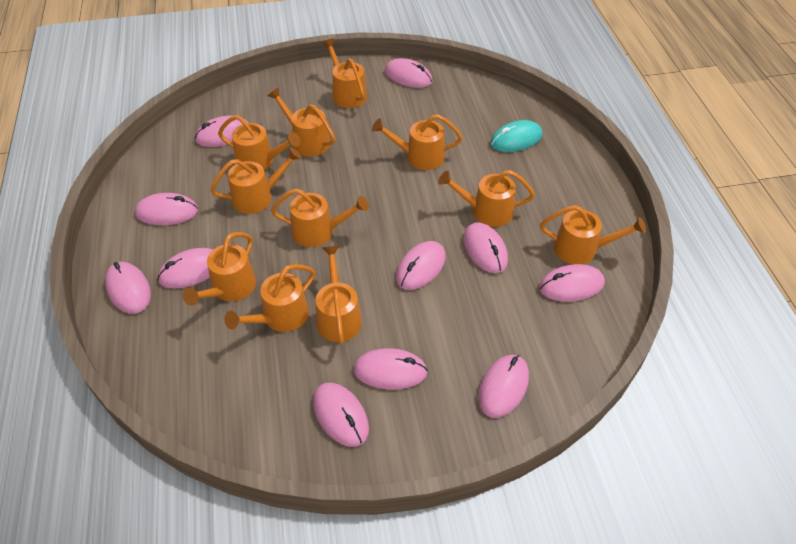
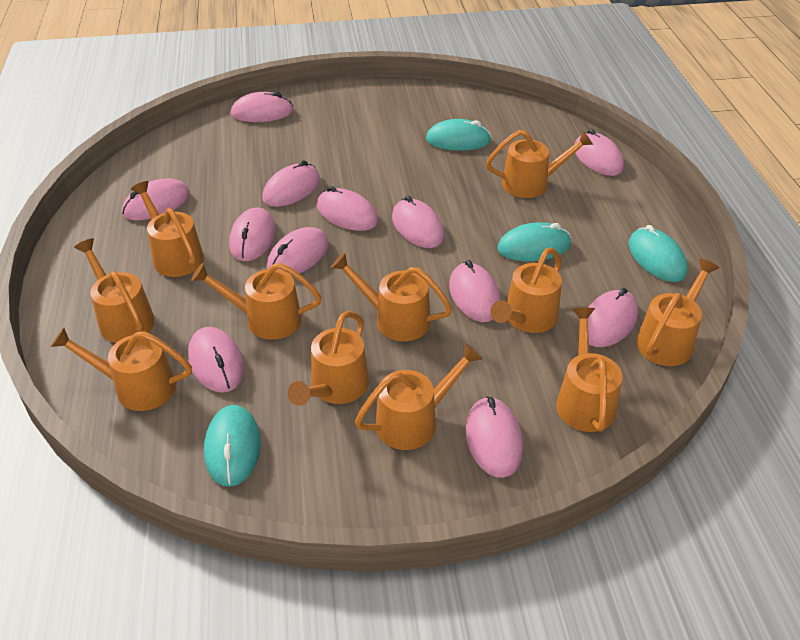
pink mouse: [105,262,151,314] [135,193,198,225] [157,248,213,288] [195,116,249,147] [313,383,369,447] [353,348,428,390] [385,58,432,88] [396,241,446,290] [463,222,508,273] [478,355,529,418] [539,264,605,302] = 11 -> [122,178,190,220] [188,327,244,393] [229,208,276,261] [231,92,294,122] [262,160,320,207] [267,227,329,276] [317,186,378,231] [392,195,444,248] [449,260,501,322] [466,396,523,478] [575,129,624,176] [588,288,638,347] = 12
turquoise mouse: [490,120,542,152] = 1 -> [204,405,261,487] [426,119,491,151] [497,222,571,261] [628,225,688,282] = 4

